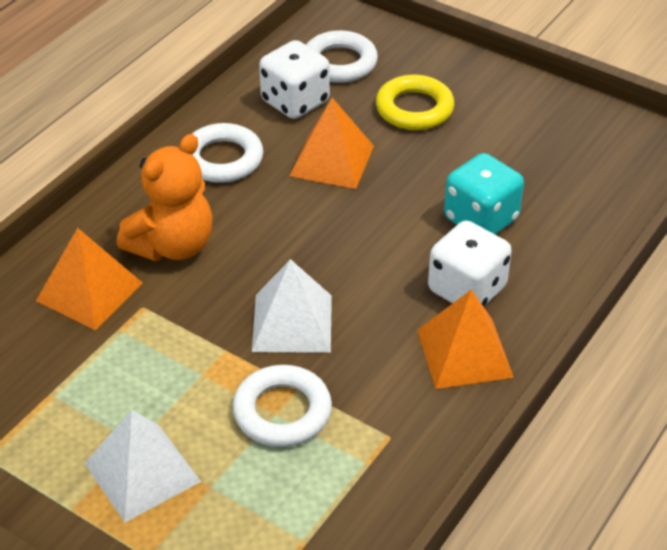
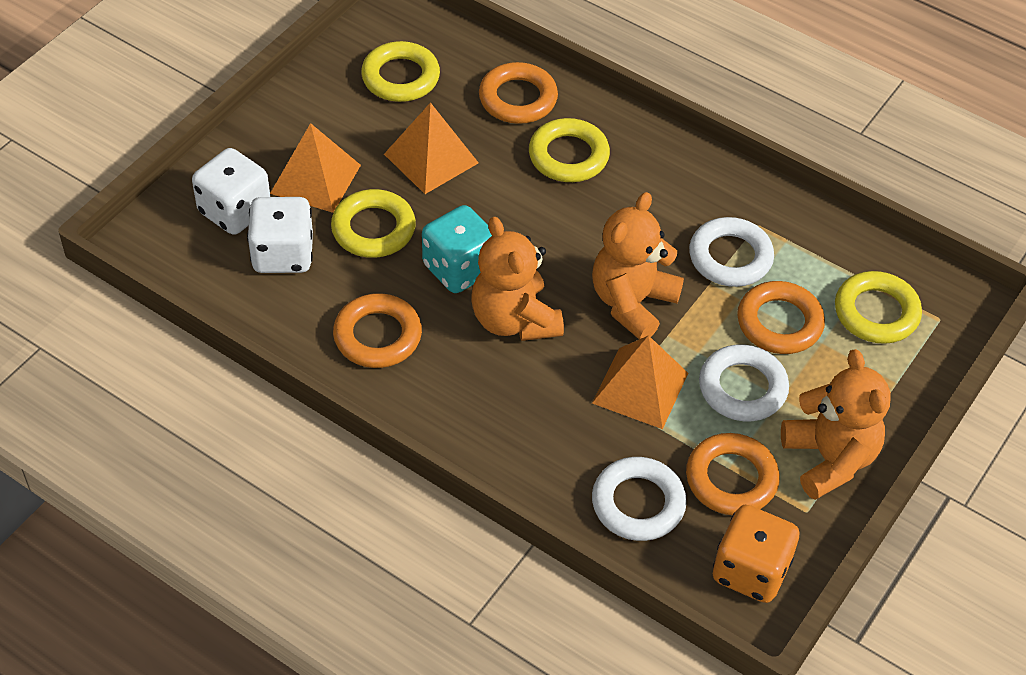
orange dice: none = 0 -> [713,505,799,603] = 1
orange ring: none = 0 -> [333,293,422,368] [479,62,558,124] [686,433,780,515] [737,281,825,354] = 4
orange teddy bear: [117,134,212,261] = 1 -> [471,217,564,341] [592,192,684,339] [781,349,891,500] = 3
white pyramid: [84,410,201,522] [252,259,332,353] = 2 -> none = 0
yellow ring: [376,75,455,130] = 1 -> [331,189,416,258] [361,41,440,102] [529,118,610,182] [835,271,922,344] = 4

